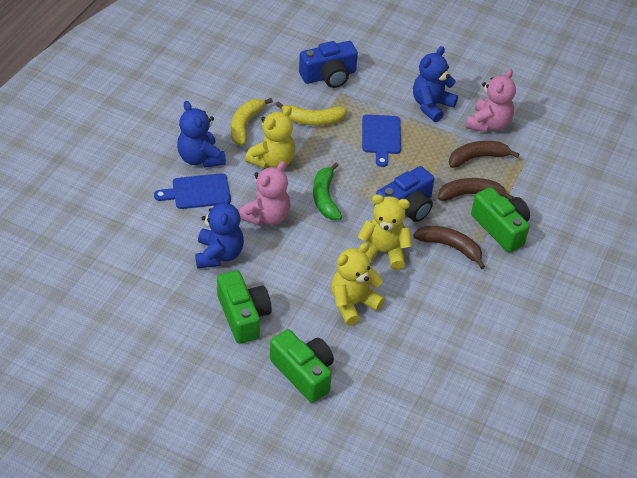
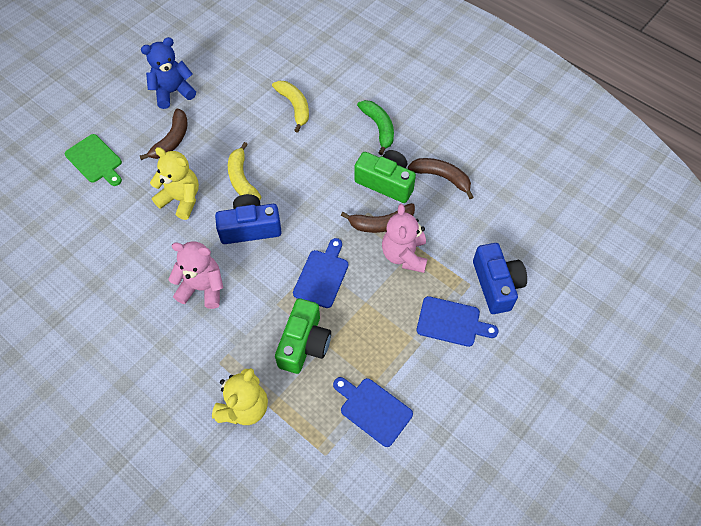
blue cutting board: [154,173,230,209] [362,114,401,167] = 2 -> [293,238,349,308] [333,377,413,447] [417,296,498,347] = 3
blue teddy bear: [177,101,226,168] [195,194,244,269] [413,46,458,122] = 3 -> [141,37,196,109] = 1
green camera: [217,270,272,344] [270,329,334,403] [471,187,530,253] = 3 -> [275,298,331,374] [354,150,416,203] = 2
green cutting board: none = 0 -> [65,134,122,186] = 1
yellow teddy bear: [245,106,295,168] [331,243,385,326] [358,194,412,270] = 3 -> [150,147,199,220] [212,368,268,425] = 2

